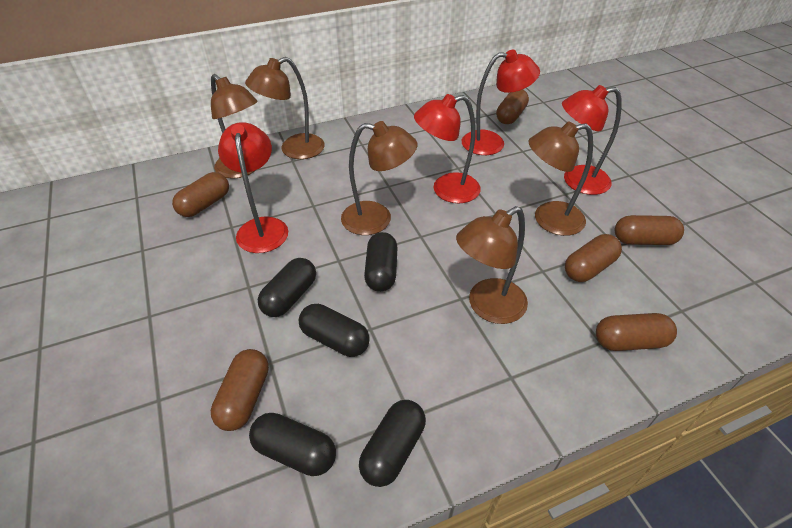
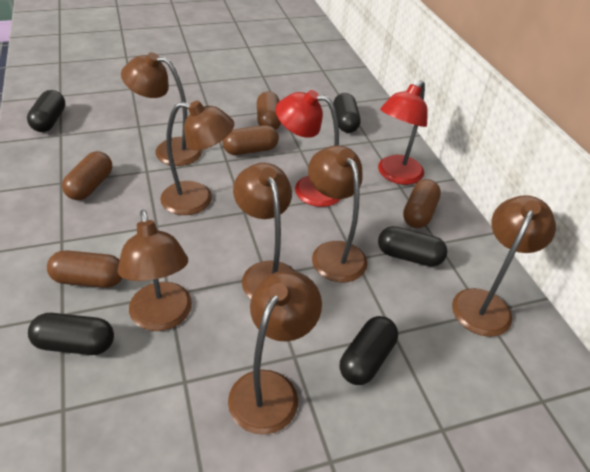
brown capsule: [172,172,229,217] [211,349,269,431] [496,89,529,124] [565,234,622,282] [596,313,677,351] [615,215,684,245] = 6 -> [47,250,122,288] [62,151,112,200] [222,125,279,155] [257,91,281,130] [403,179,441,228] = 5
brown lamp: [211,74,258,179] [245,57,325,159] [341,121,417,235] [456,206,528,324] [529,122,593,236] = 5 -> [118,210,192,331] [121,52,203,166] [160,100,234,215] [228,270,322,435] [233,163,295,299] [308,145,367,282] [452,195,556,337] = 7
red lamp: [218,122,288,253] [414,94,481,203] [462,50,540,155] [562,85,622,195] = 4 -> [276,90,341,207] [378,81,428,185] = 2

